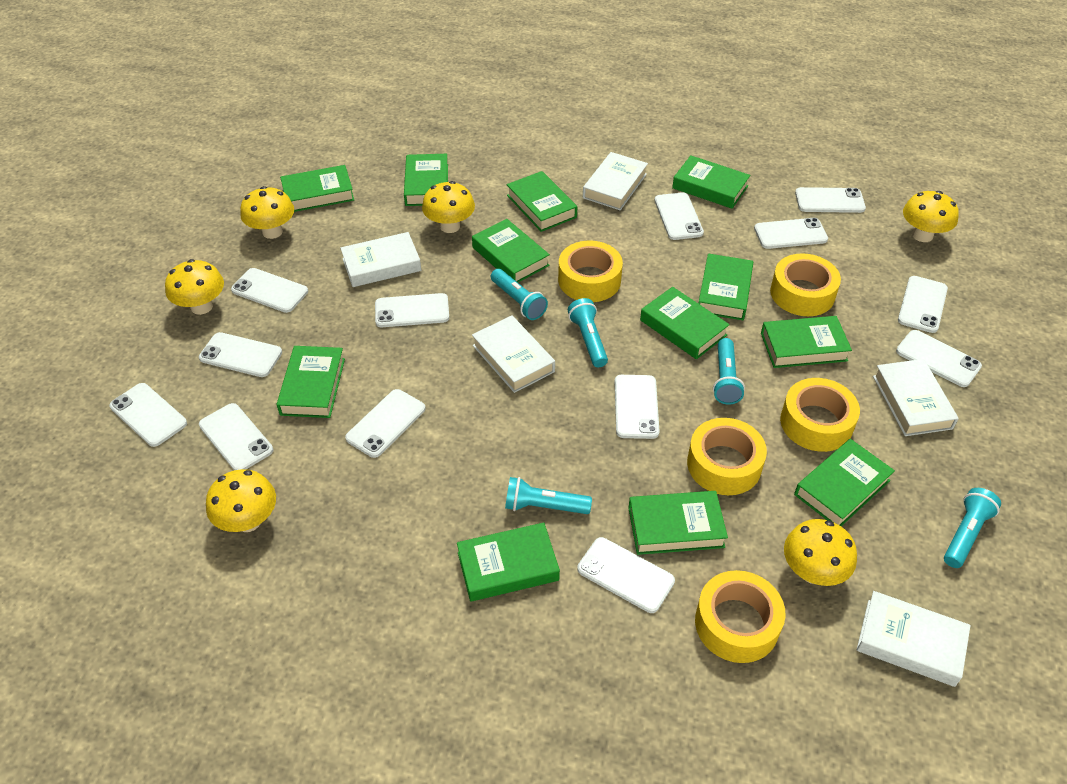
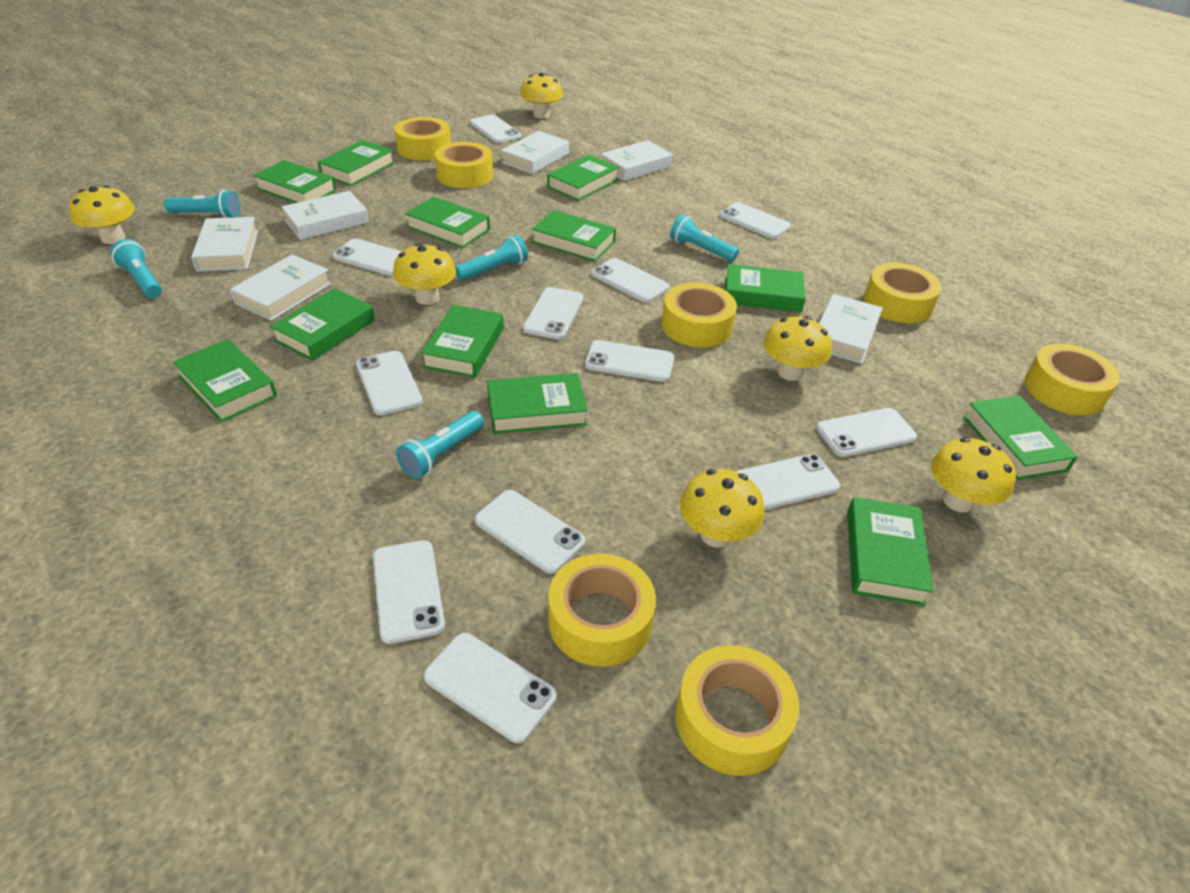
white book: [340,232,421,287] [472,315,555,393] [583,152,648,210] [857,591,971,687] [873,359,959,436] = 5 -> [191,217,258,271] [230,254,331,321] [282,191,369,240] [501,131,569,174] [601,140,672,181] [819,294,883,364] = 6
white phone: [109,383,187,447] [199,332,282,377] [199,403,273,470] [231,268,308,313] [345,389,426,458] [375,293,449,327] [577,537,675,613] [615,375,660,439] [654,192,704,240] [754,218,828,249] [795,187,866,213] [896,330,982,387] [898,276,948,333] = 13 -> [333,238,402,276] [356,351,422,415] [373,540,445,644] [424,633,557,743] [470,115,521,143] [475,490,585,574] [523,287,583,340] [585,340,674,382] [591,258,669,303] [720,202,791,239] [736,454,840,510] [816,408,917,457] = 12
yellow tape: [558,241,623,302] [687,418,767,495] [695,570,786,663] [770,253,841,316] [780,378,860,452] = 5 -> [395,117,451,161] [435,142,493,188] [548,553,656,667] [662,282,737,348] [675,645,799,776] [864,263,942,323] [1024,343,1120,415] = 7

